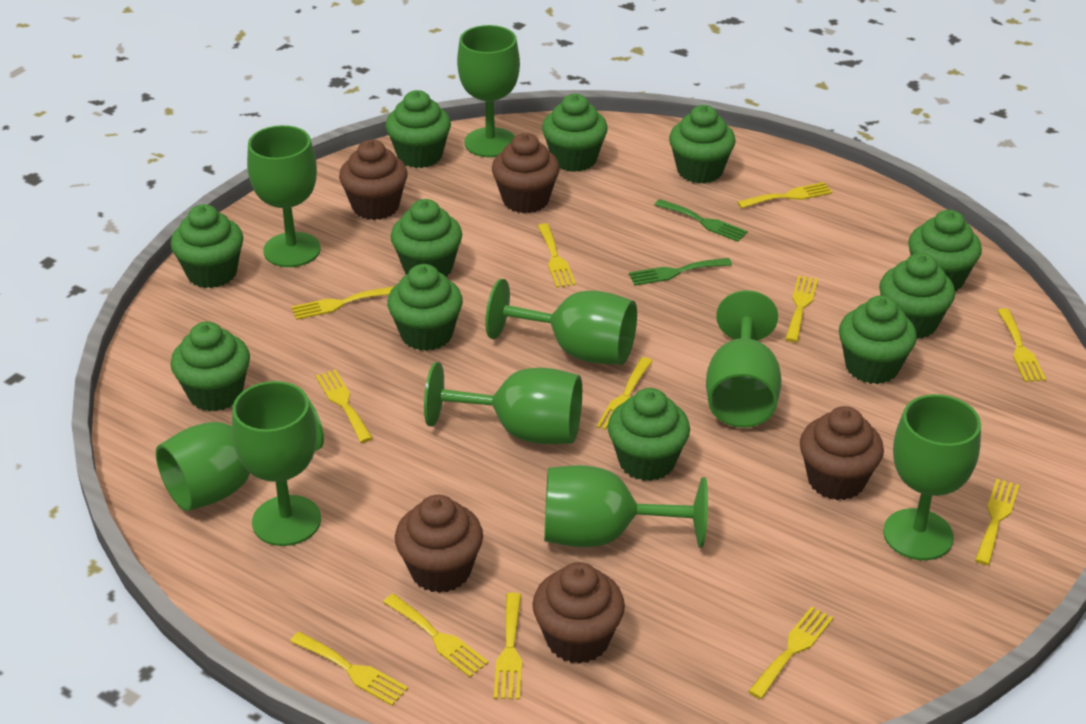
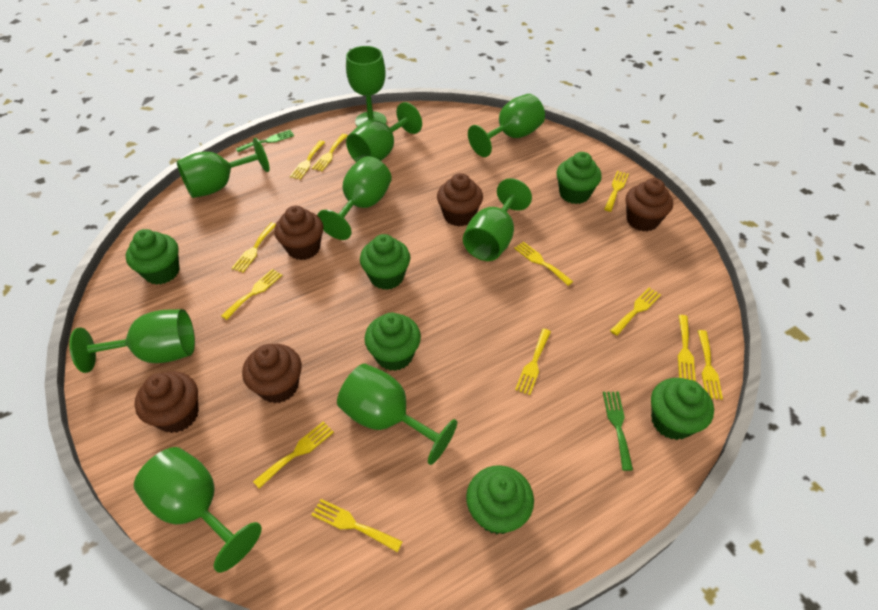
green cupcake: [170,322,250,412] [171,204,243,288] [385,90,451,168] [387,264,463,351] [391,199,462,277] [542,94,608,172] [608,388,690,481] [669,105,736,184] [839,295,917,384] [879,253,955,339] [908,210,982,291] = 11 -> [126,229,180,285] [360,234,410,290] [364,313,421,371] [466,465,534,534] [557,152,602,204] [651,378,714,440] = 6

